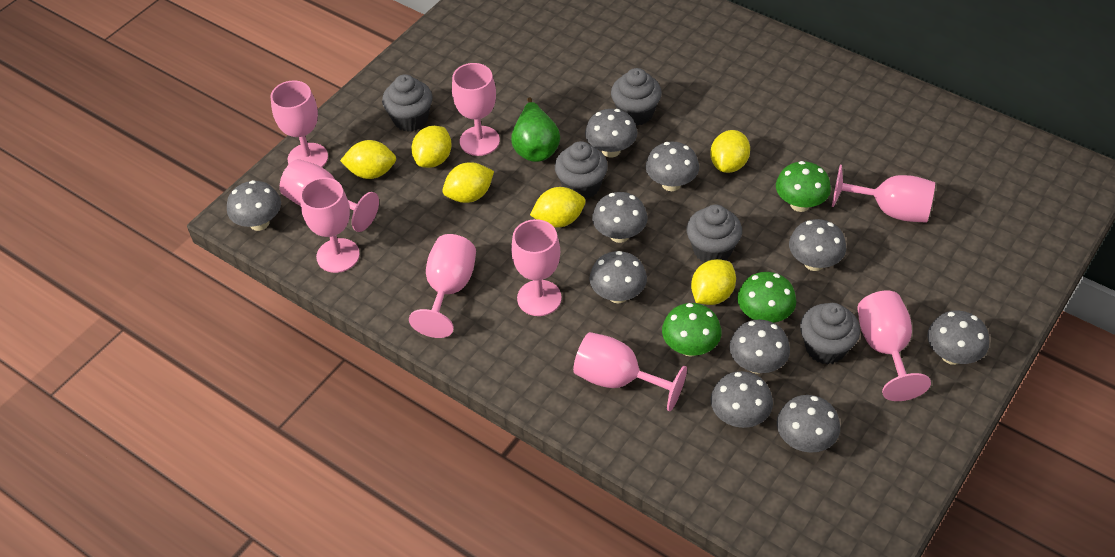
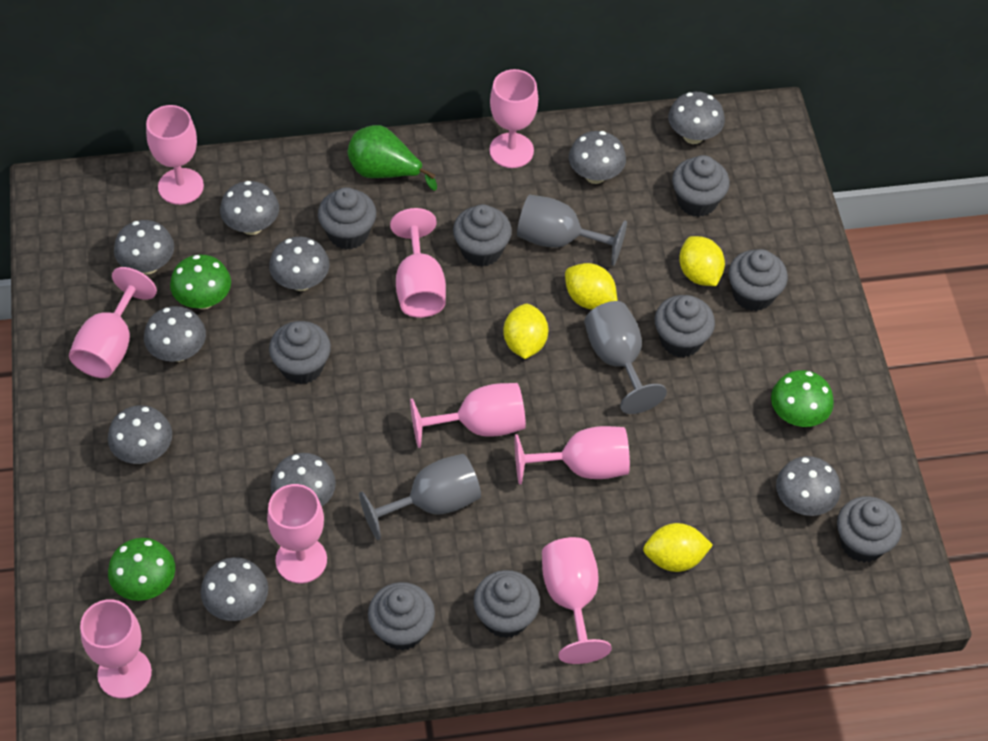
grey cupcake: [382,74,433,132] [555,141,608,200] [611,68,662,126] [687,205,742,263] [800,303,860,364] = 5 -> [269,321,331,384] [318,187,376,250] [368,582,435,651] [453,204,512,267] [473,570,540,638] [654,295,715,357] [672,155,730,217] [728,249,788,311] [837,496,902,563] = 9
grey goblet: none = 0 -> [359,454,481,540] [517,195,627,266] [584,301,667,414] = 3
yellow lemon: [340,140,396,179] [411,126,452,168] [442,162,494,203] [530,187,585,228] [691,259,736,305] [710,130,750,173] = 6 -> [503,304,549,359] [565,263,618,310] [643,523,713,572] [679,236,725,286] = 4

